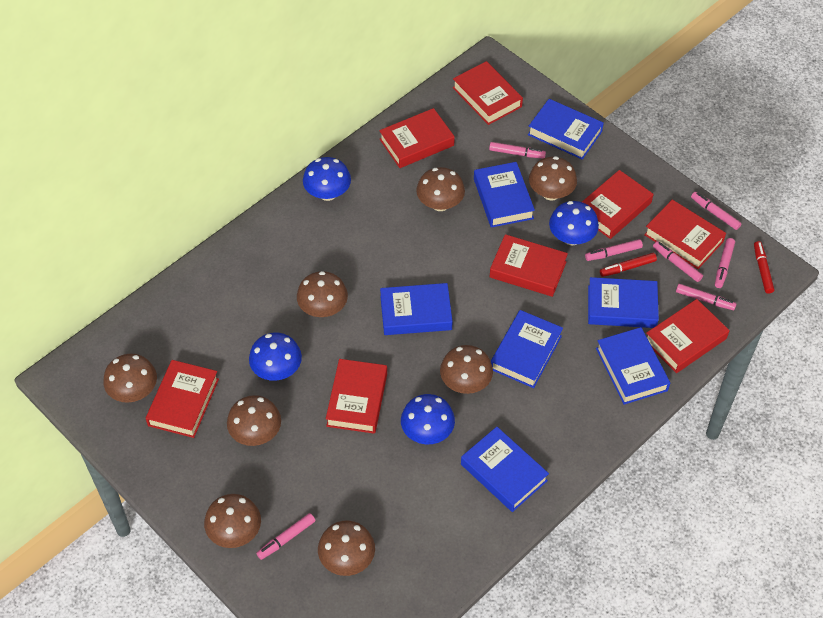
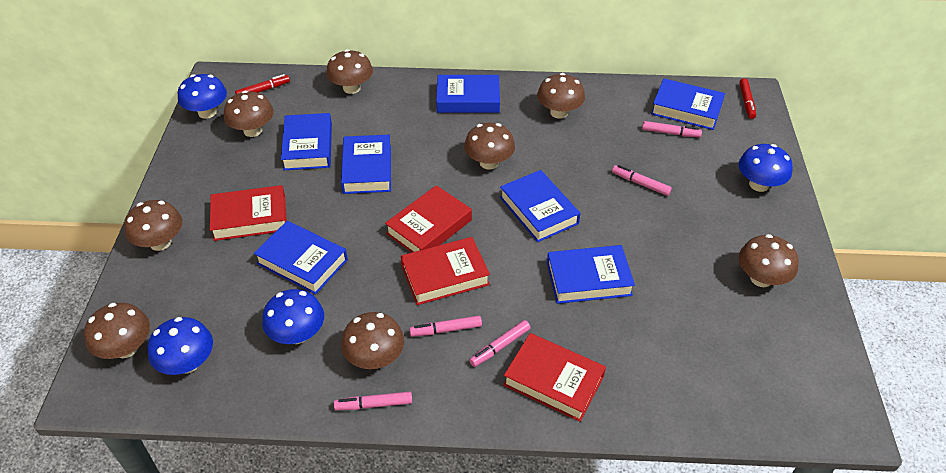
pink marker: [256,513,315,560] [489,142,546,159] [585,239,643,261] [653,241,703,282] [676,284,737,310] [691,192,742,230] [715,238,735,288] = 7 -> [334,391,412,410] [409,316,482,337] [469,320,530,367] [612,165,672,196] [642,121,702,137] = 5
red book: [146,360,219,438] [326,359,387,434] [379,108,455,168] [453,61,523,125] [490,234,568,297] [582,170,653,239] [644,200,726,269] [646,299,729,373] = 8 -> [210,185,287,241] [385,185,472,253] [401,237,490,305] [503,333,606,422] = 4

